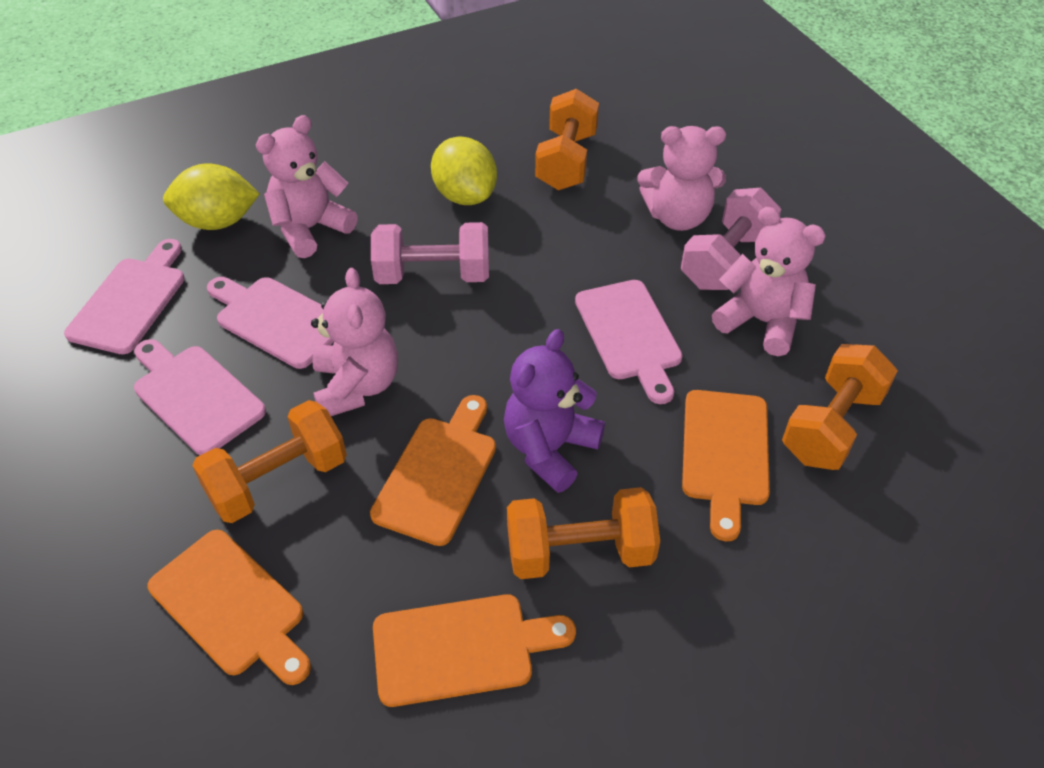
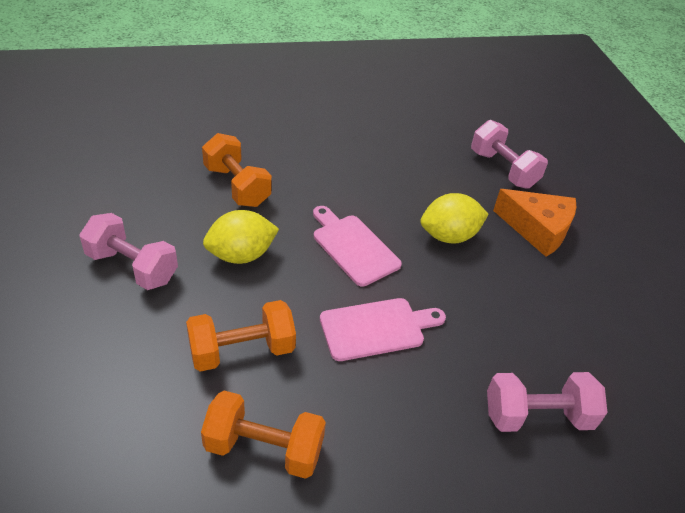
orange cheese: none = 0 -> [493,189,576,257] = 1
orange cutting board: [148,530,311,685] [370,395,496,546] [373,594,576,707] [682,390,770,541] = 4 -> none = 0
orange dumbbell: [192,400,347,523] [507,487,660,579] [535,89,599,190] [782,344,898,470] = 4 -> [186,300,296,372] [201,390,326,479] [202,133,272,207] = 3
pink cutting board: [64,239,185,354] [134,339,266,455] [207,277,334,369] [575,280,683,404] = 4 -> [313,206,402,286] [320,298,446,361] = 2
pink dumbbell: [371,222,489,284] [681,188,781,290] = 2 -> [79,213,178,290] [471,120,548,189] [487,372,608,432] = 3
pink teddy bear: [256,115,358,258] [311,268,398,416] [637,126,726,231] [712,207,826,356] = 4 -> none = 0
purple teddy bear: [504,329,605,493] = 1 -> none = 0

